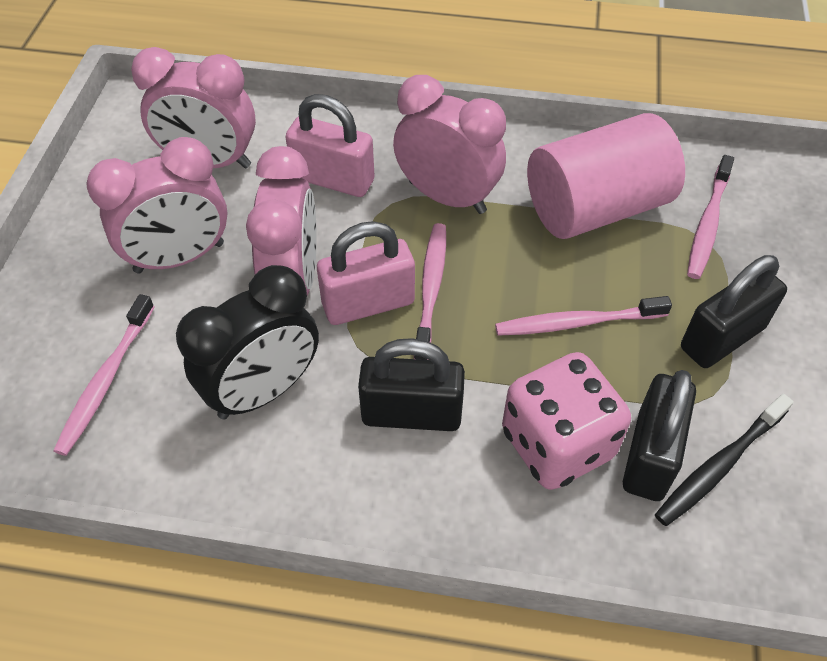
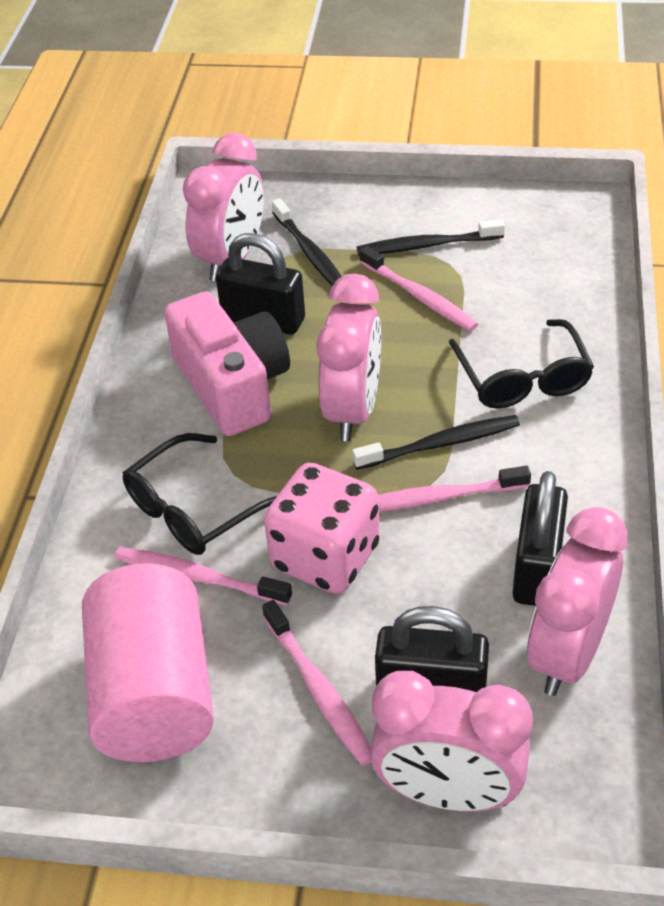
black clock: [176,265,319,419] = 1 -> none = 0
black glasses: none = 0 -> [123,433,277,555] [449,319,594,408] = 2
black toothbrush: [655,394,794,526] = 1 -> [272,198,342,286] [352,415,520,470] [357,219,505,255] = 3
pink camera: none = 0 -> [164,291,290,436] = 1
pink padlock: [285,94,374,197] [317,221,415,325] = 2 -> none = 0

